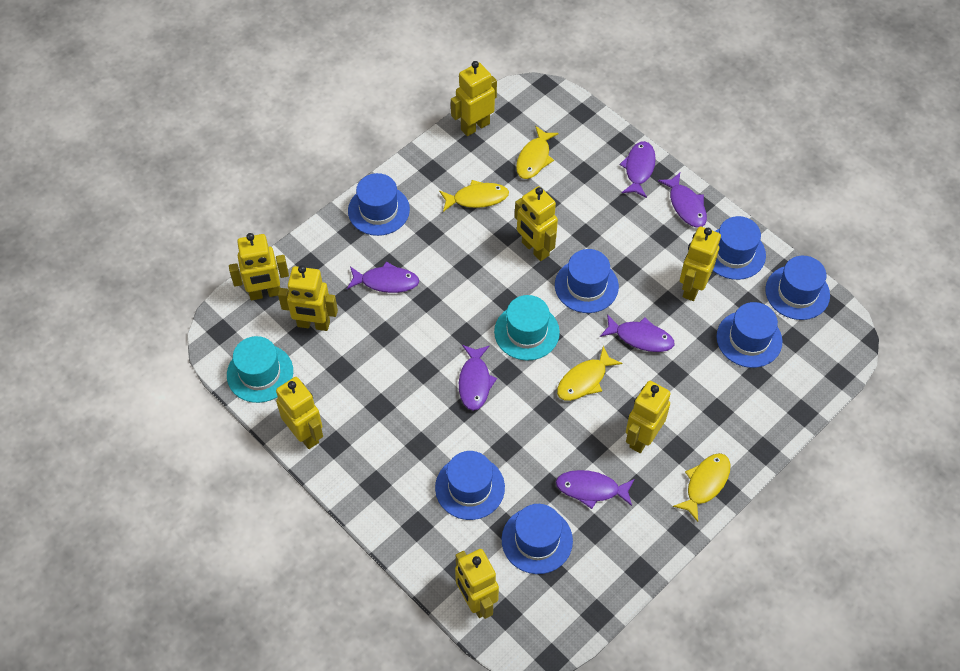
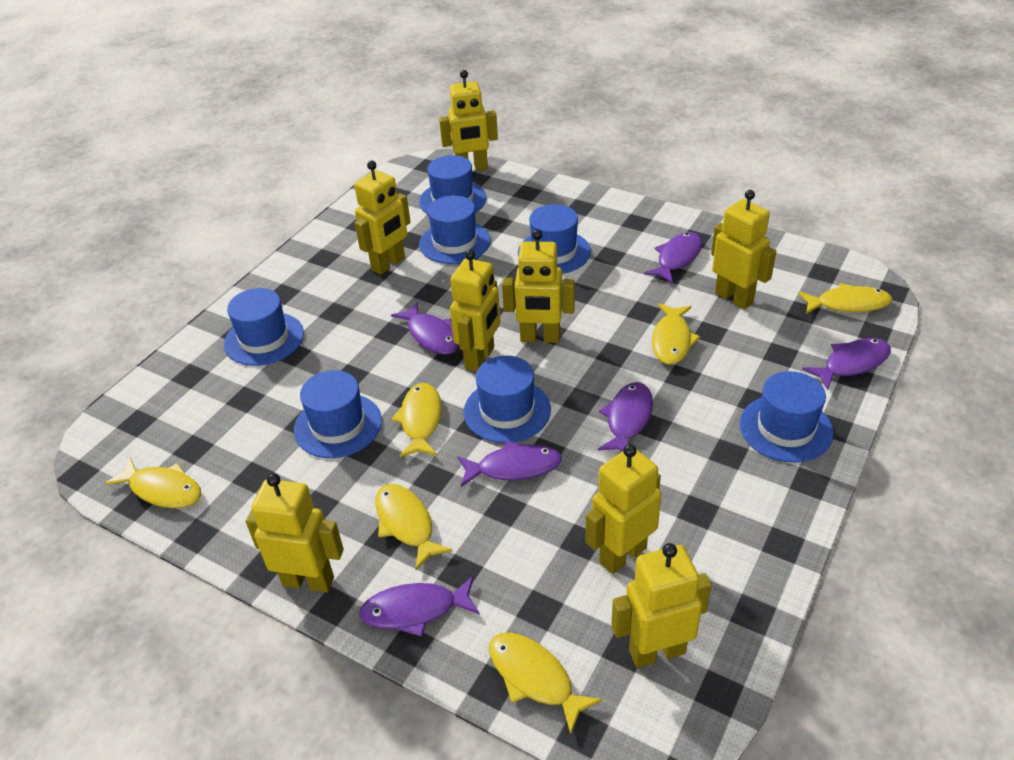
turquoise hat: [227,336,293,403] [494,295,560,361] = 2 -> none = 0
yellow fish: [439,180,509,212] [516,126,559,179] [557,346,622,401] [673,453,730,522] = 4 -> [104,457,202,508] [375,484,453,570] [391,383,442,457] [489,633,602,734] [652,303,700,365] [798,283,892,314] = 6

